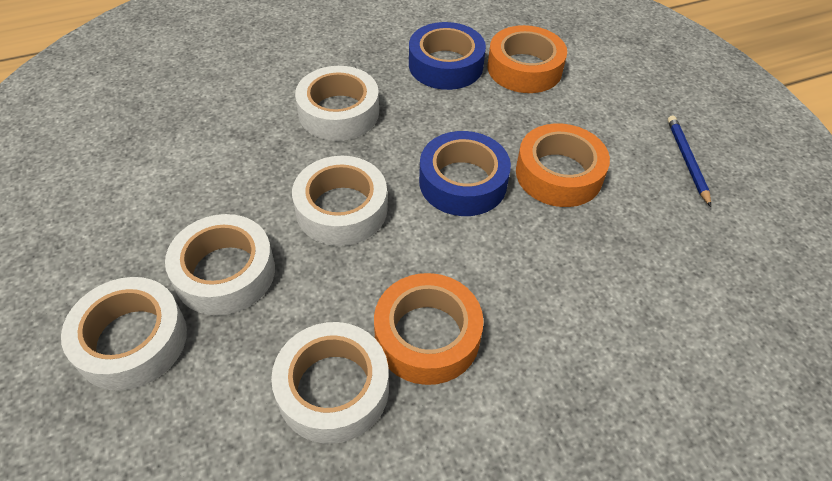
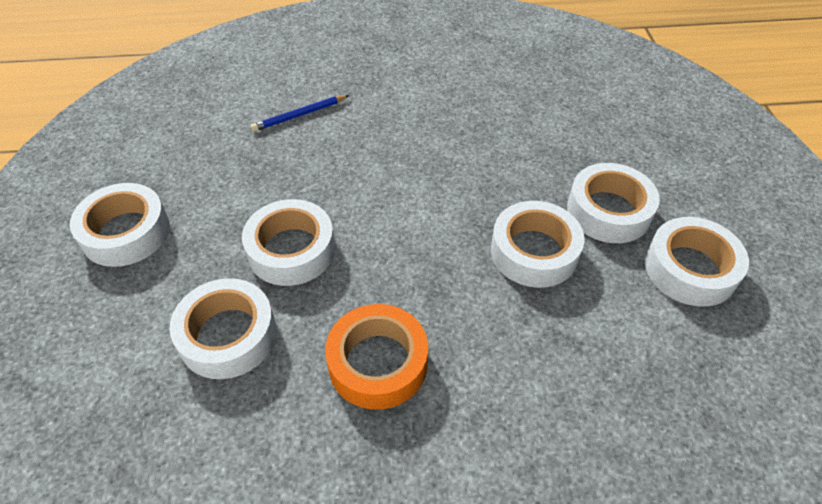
blue tape: [409,22,486,90] [419,131,511,216] = 2 -> none = 0
orange tape: [374,273,484,385] [487,25,567,93] [516,124,610,207] = 3 -> [325,304,428,410] = 1
white tape: [61,277,187,391] [165,214,275,315] [271,322,389,444] [292,156,387,246] [295,66,379,141] = 5 -> [70,183,170,267] [170,278,276,379] [242,199,335,286] [491,201,584,288] [567,163,660,243] [645,217,749,307] = 6

